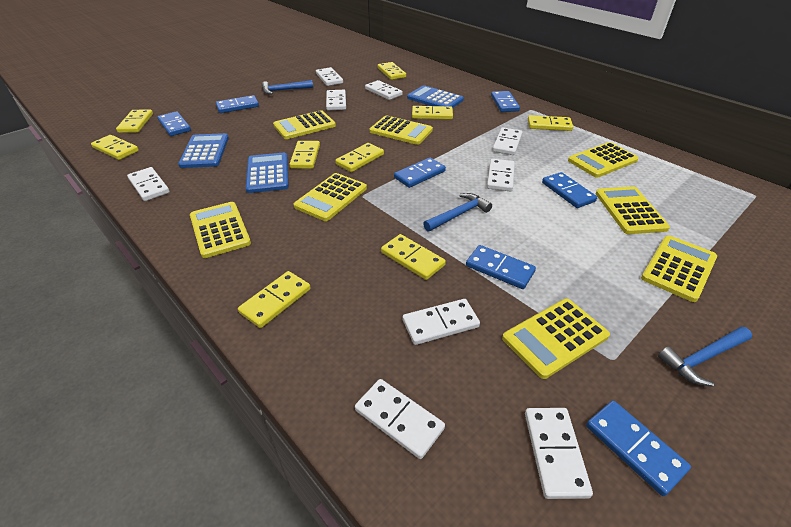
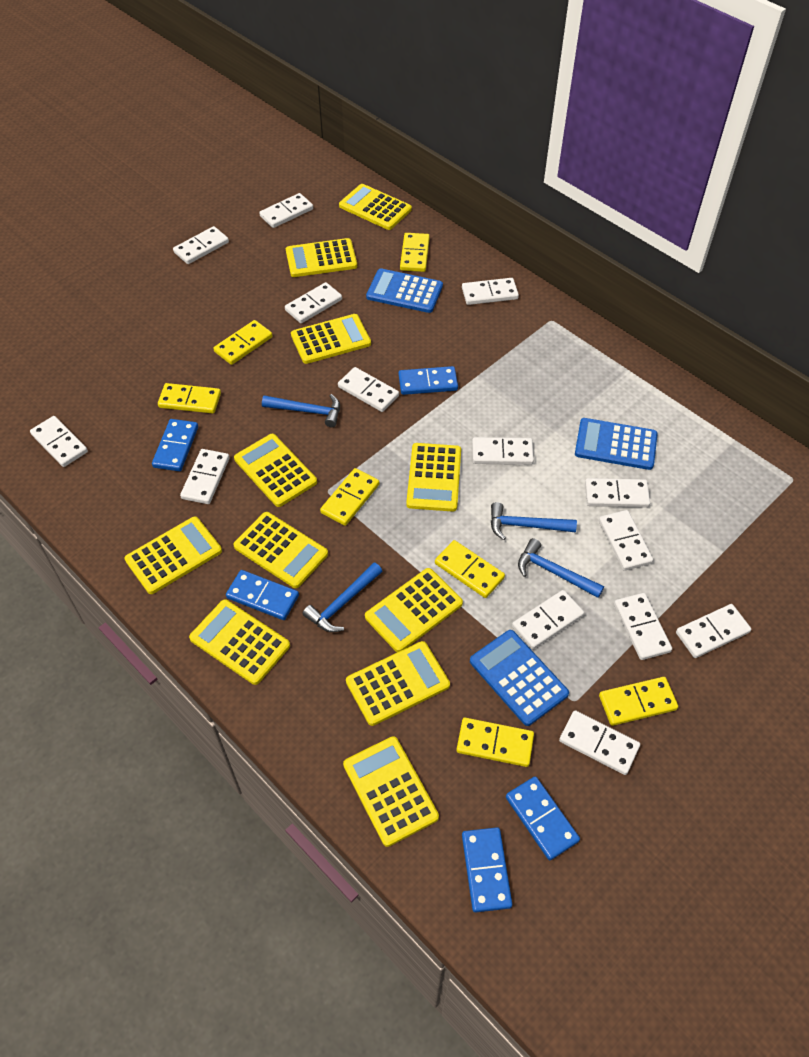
blue domino: [157,111,191,136] [216,95,259,113] [394,158,446,188] [466,245,536,289] [491,91,520,112] [542,172,597,208] [586,401,691,496] = 7 -> [152,419,198,471] [226,570,299,620] [399,366,458,395] [462,827,512,912] [506,776,580,860] = 5
blue hammer: [262,80,313,95] [423,193,492,231] [658,327,752,387] = 3 -> [262,394,340,427] [302,563,382,632] [491,502,577,540] [518,538,604,598] = 4
white domino: [127,167,170,201] [316,67,343,86] [326,90,346,110] [355,379,445,459] [365,80,403,100] [403,299,480,345] [487,159,515,192] [492,127,523,155] [525,408,593,499] = 9 -> [30,416,88,467] [173,226,229,264] [180,449,230,504] [259,193,313,228] [285,282,342,323] [338,367,399,412] [462,278,519,305] [472,437,534,465] [512,590,584,649] [559,710,640,775] [585,478,650,508] [599,510,653,571] [614,593,672,660] [676,604,751,658] = 14
yellow calculator: [190,202,251,258] [273,110,336,139] [294,173,367,221] [370,115,433,145] [502,299,610,379] [568,142,639,178] [596,186,670,234] [641,235,717,302] = 8 -> [124,517,222,594] [189,599,290,685] [233,512,328,588] [234,434,317,507] [286,238,357,277] [291,314,371,364] [339,184,412,230] [343,736,439,847] [346,641,450,726] [365,568,463,652] [406,443,461,512] = 11
yellow domino: [91,135,139,160] [116,109,153,133] [238,271,310,328] [289,141,320,169] [335,143,384,172] [378,62,406,80] [381,234,446,280] [412,106,453,120] [528,115,573,131] = 9 -> [158,383,221,413] [213,320,273,365] [320,468,379,526] [400,233,430,272] [435,540,505,598] [457,718,534,767] [599,677,678,726] = 7

